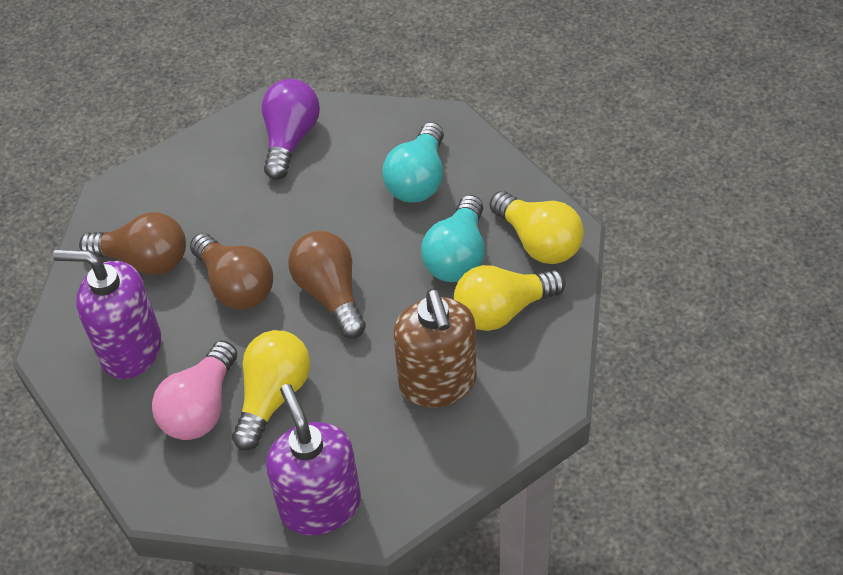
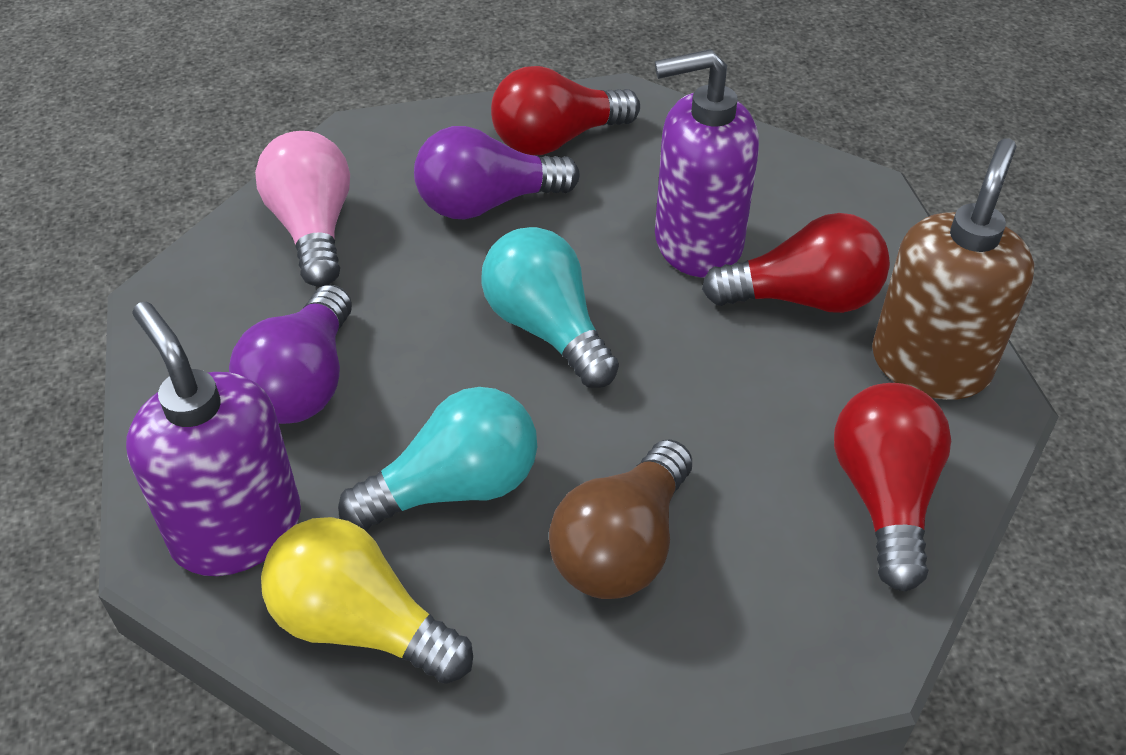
brown light bulb: [79,212,186,275] [190,233,273,310] [288,231,366,339] = 3 -> [549,439,692,599] = 1
purple light bulb: [262,79,320,180] = 1 -> [229,285,352,424] [414,126,580,220] = 2
red light bulb: none = 0 -> [491,66,640,155] [702,213,890,313] [834,383,951,592] = 3
yellow light bulb: [232,330,310,450] [454,265,566,331] [490,191,584,264] = 3 -> [261,517,473,684] = 1

